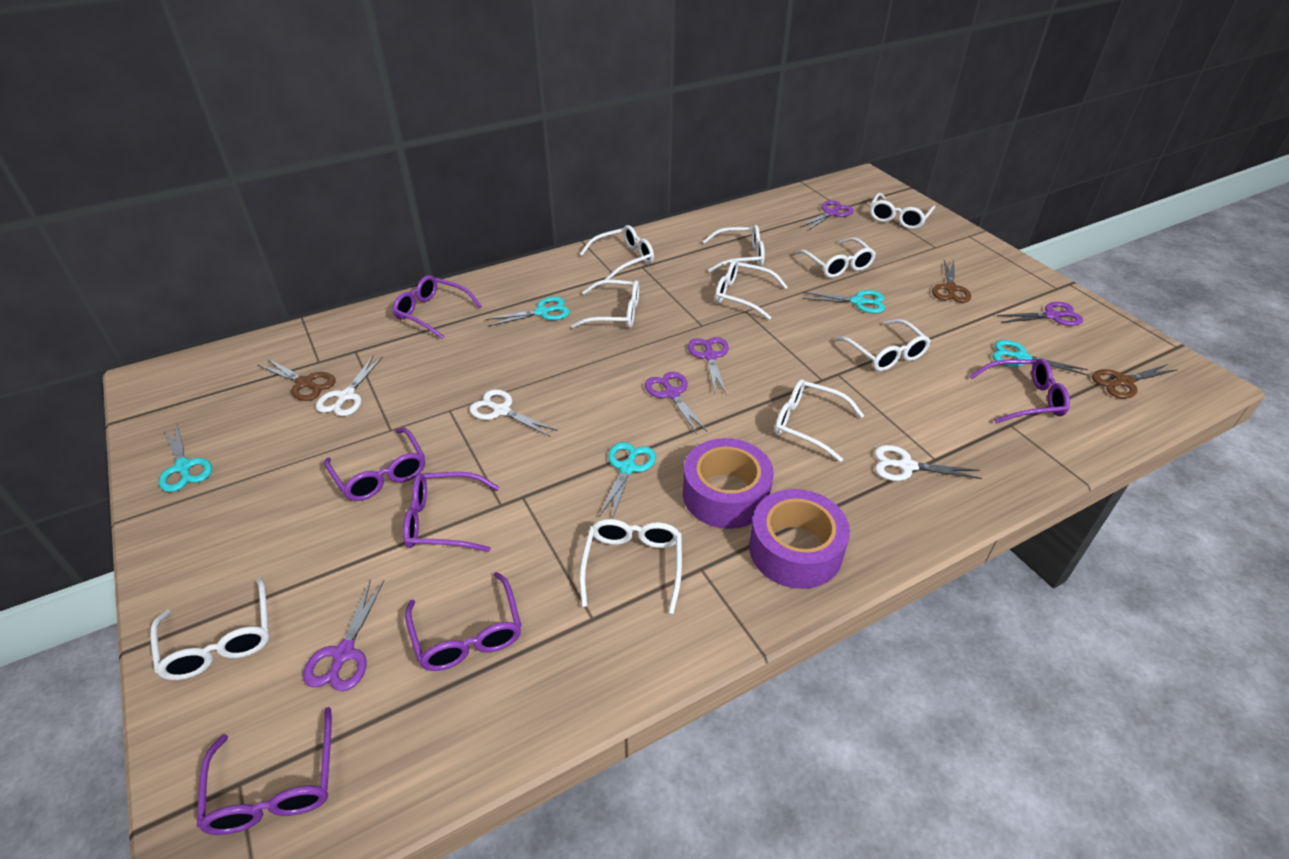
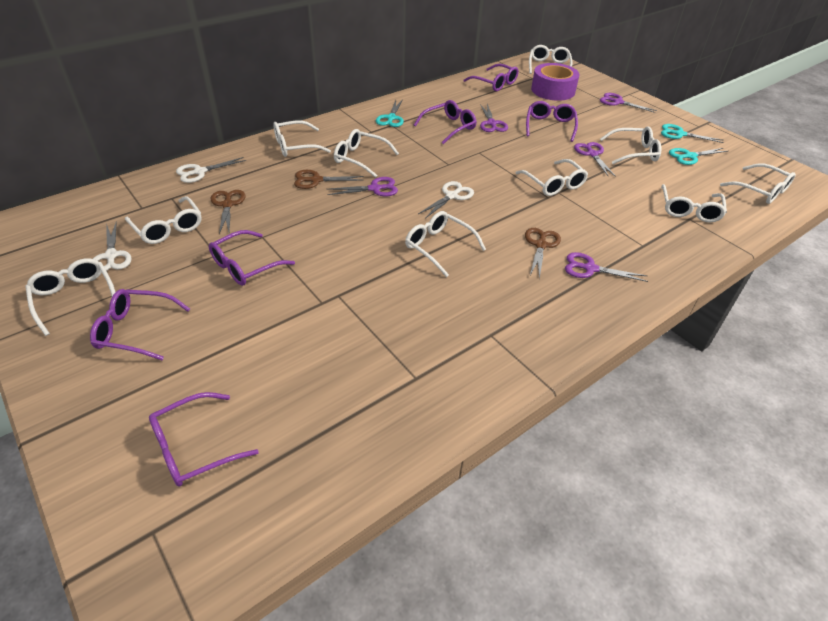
purple tape: [683,438,774,529] [749,489,850,589] = 2 -> [531,63,579,101] = 1
turquoise scissors: [159,422,212,492] [486,297,570,326] [598,442,656,519] [803,290,885,313] [992,340,1088,376] = 5 -> [376,99,404,127] [661,124,724,143] [669,148,728,165] = 3

